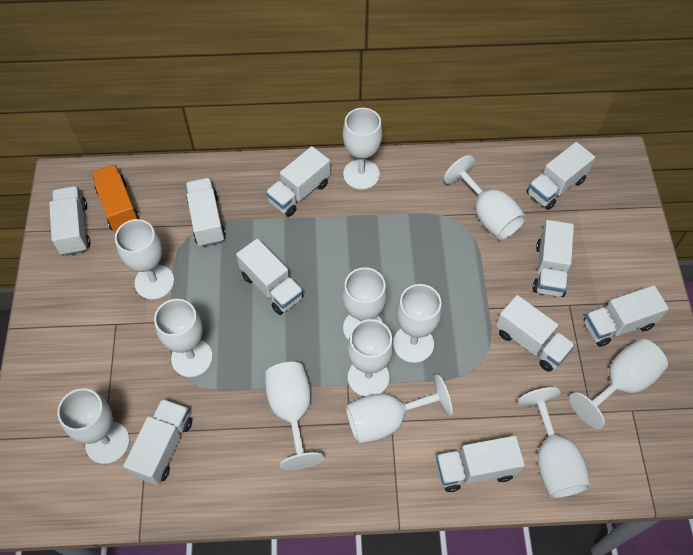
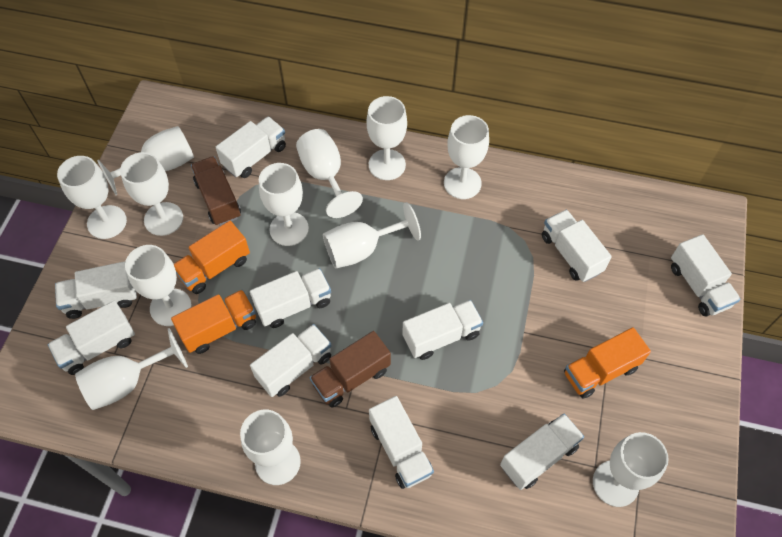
brown truck: none = 0 -> [191,156,241,226] [310,331,391,408] = 2
orange truck: [92,165,140,231] = 1 -> [171,289,256,354] [174,221,250,294] [564,327,651,398] = 3

